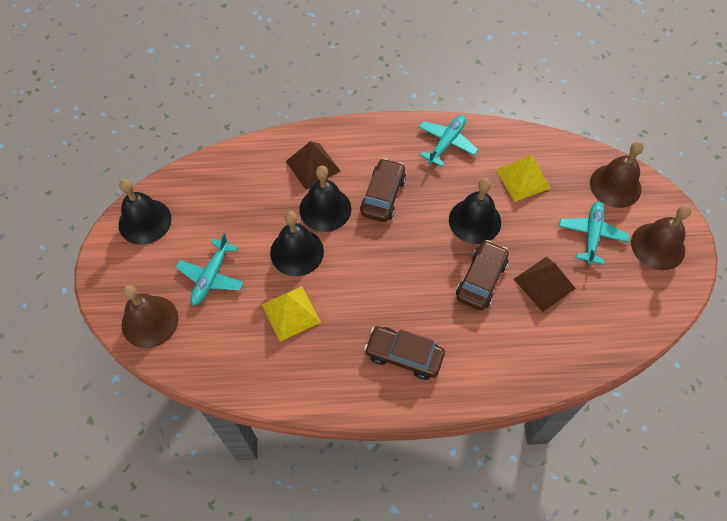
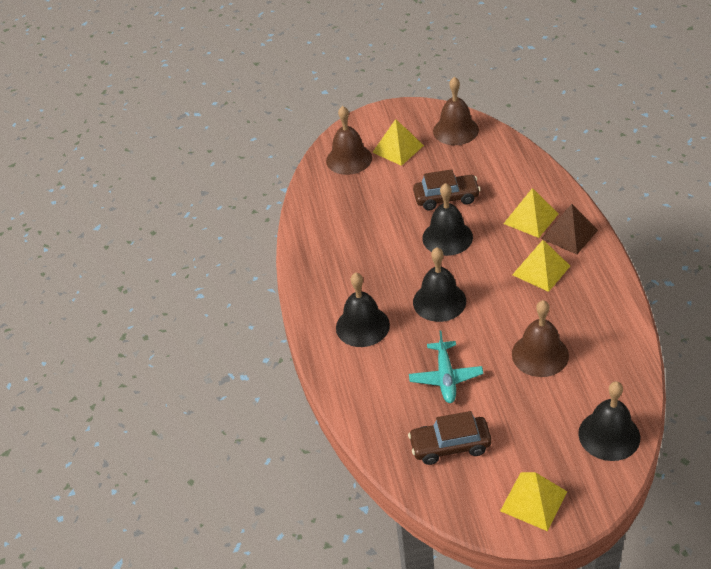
brown car: [360,158,406,222] [364,326,445,380] [456,240,509,310] = 3 -> [408,411,492,465] [413,169,481,210] = 2
brown pyramid: [285,141,340,190] [514,257,576,312] = 2 -> [541,204,598,255] = 1
turquoise plane: [176,233,244,305] [419,115,478,167] [559,201,629,265] = 3 -> [409,330,484,403] = 1
yellow pyramid: [262,286,321,341] [496,155,551,202] = 2 -> [372,119,424,166] [500,472,567,531] [503,188,558,238] [512,240,570,292] = 4

